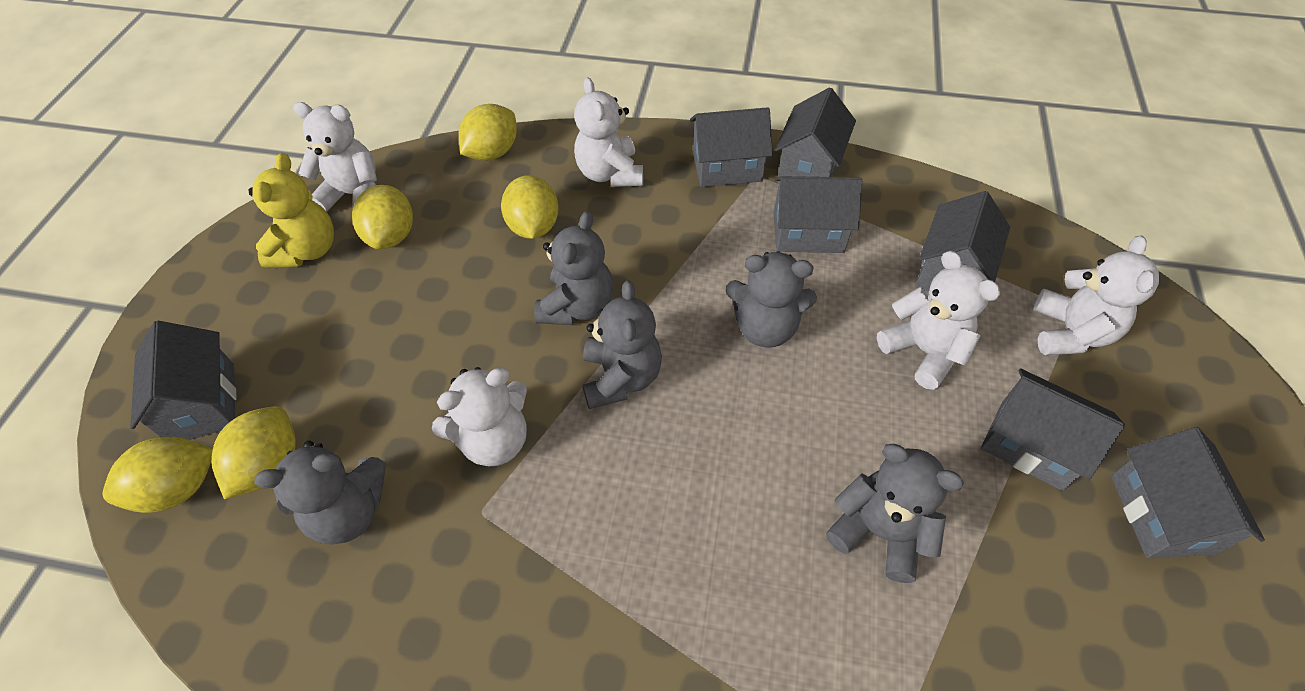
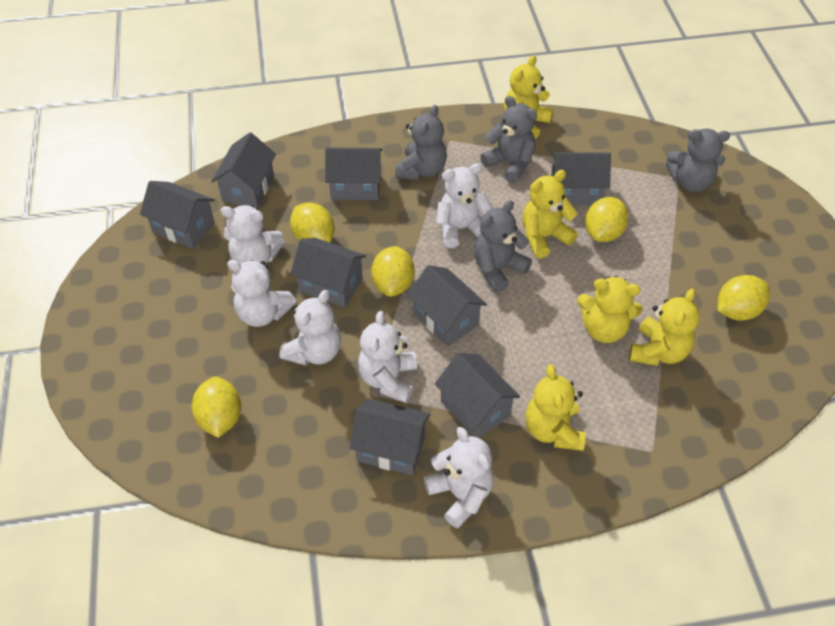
grey house: [130,321,237,440] [690,107,773,187] [774,176,862,253] [775,87,856,177] [915,191,1010,292] [981,368,1125,491] [1111,427,1265,558] = 7 -> [140,181,215,249] [211,132,276,208] [290,238,366,308] [325,147,382,200] [349,399,430,475] [407,265,487,347] [435,353,520,438] [551,152,611,205] = 8
grey teddy bear: [254,441,386,545] [534,211,614,325] [583,280,662,409] [726,251,817,347] [826,444,964,583] = 5 -> [395,105,447,180] [474,200,532,292] [480,96,537,183] [666,129,730,192] = 4
white teddy bear: [293,102,377,212] [432,367,527,466] [574,78,643,187] [877,251,1000,390] [1034,236,1159,355] = 5 -> [221,205,285,264] [227,260,296,327] [279,290,341,366] [358,311,417,403] [424,427,494,529] [436,163,493,248] = 6
yellow teddy bear: [249,153,334,268] = 1 -> [504,55,553,140] [522,170,578,259] [525,364,586,451] [577,276,643,343] [629,289,700,366] = 5

